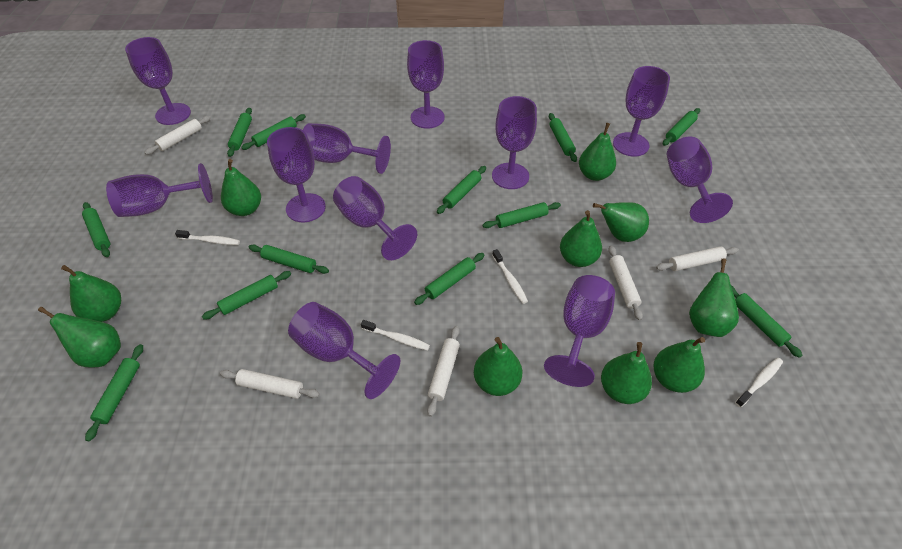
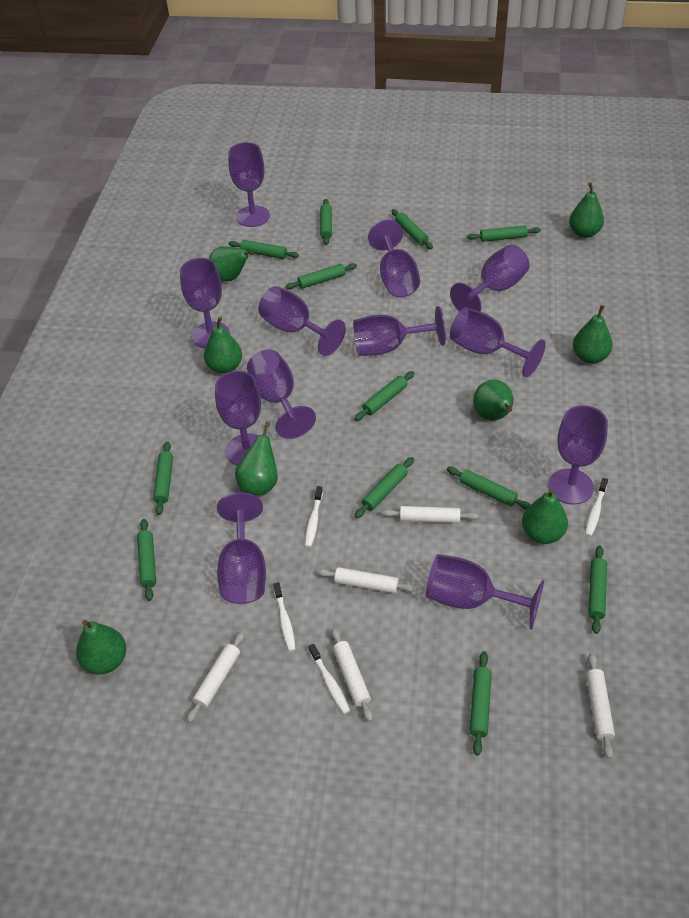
green pear: [38,307,121,368] [61,265,121,322] [221,159,261,216] [474,337,522,396] [560,210,602,267] [579,123,616,181] [593,202,649,242] [601,342,652,404] [654,337,705,393] [689,258,739,337] = 10 -> [76,620,126,675] [204,317,242,374] [209,246,255,281] [235,422,278,496] [473,380,514,420] [522,488,568,544] [569,182,604,238] [573,305,613,364] = 8
purple goblet: [106,163,213,217] [125,37,191,125] [267,127,326,222] [288,302,400,399] [303,123,391,174] [333,176,417,260] [407,40,445,129] [492,96,537,189] [544,275,615,387] [613,66,670,157] [667,137,733,223] = 11 -> [180,258,230,348] [215,371,261,466] [217,492,266,604] [228,142,270,227] [247,349,316,439] [258,286,346,356] [353,306,446,356] [368,220,420,297] [426,554,544,629] [450,245,530,312] [450,307,546,377] [548,405,608,505] = 12

